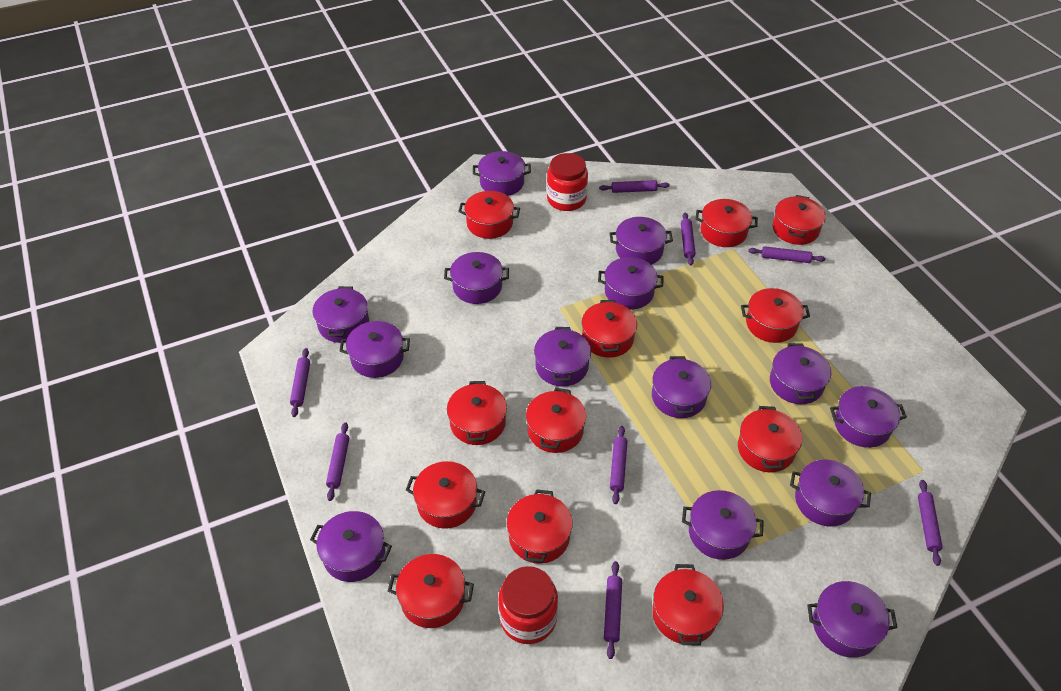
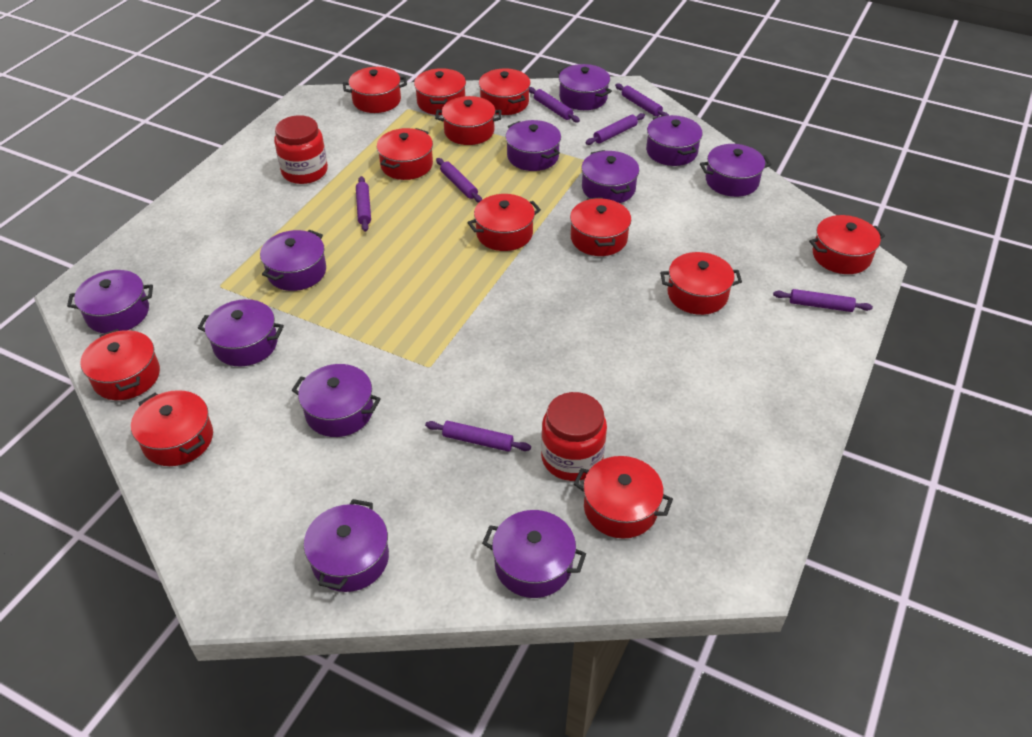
purple pot: [310,511,392,582] [312,286,369,343] [340,321,410,378] [444,252,509,304] [473,151,531,196] [534,327,591,387] [598,257,664,310] [610,217,673,265] [652,356,711,418] [682,490,764,560] [770,343,832,404] [790,460,871,527] [807,581,897,658] [830,386,907,448] = 14 -> [67,270,153,334] [198,299,284,366] [260,230,326,291] [292,364,381,437] [304,499,389,592] [482,510,586,598] [506,120,561,171] [557,64,612,110] [581,150,639,203] [646,115,703,166] [700,144,772,197] = 11
purple rolling pin: [290,348,310,417] [326,422,349,501] [599,180,670,193] [604,561,622,659] [610,426,627,504] [681,212,696,266] [748,246,826,263] [918,480,943,566] = 8 -> [356,176,371,232] [425,421,531,452] [436,158,482,203] [529,87,580,123] [585,113,645,145] [615,84,669,117] [773,289,873,312] = 7

